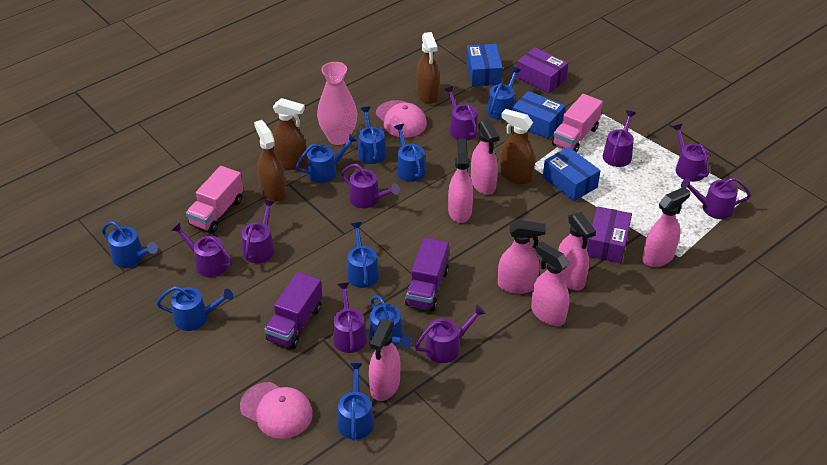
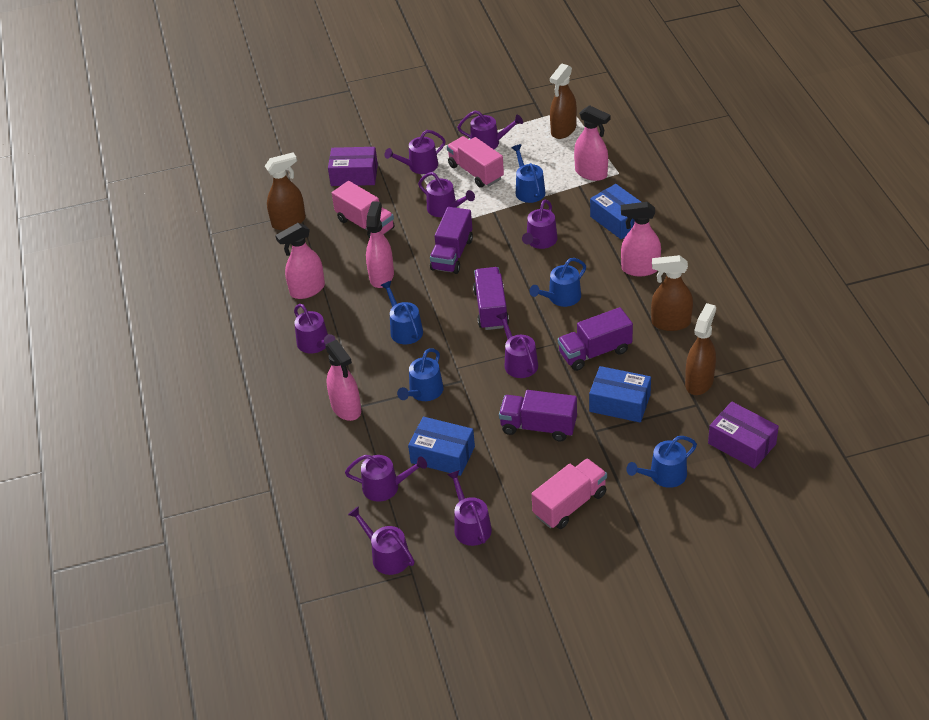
blue watering can: [102,221,158,268] [156,286,234,331] [296,134,358,183] [337,363,374,441] [347,222,379,288] [358,107,387,164] [369,296,412,348] [394,124,426,182] [487,67,521,120] = 9 -> [380,281,423,344] [397,348,444,401] [511,144,545,203] [529,258,586,307] [626,436,697,488] = 5
pink cap: [240,382,313,439] [376,100,427,138] = 2 -> none = 0
pink spray bottle: [369,319,400,401] [448,139,473,223] [471,119,500,195] [498,220,546,294] [531,242,569,326] [558,212,596,290] [642,187,691,267] = 7 -> [275,223,325,299] [325,340,361,421] [366,201,394,288] [574,105,611,181] [621,202,661,276] = 5
pink truck: [186,166,243,233] [552,94,603,152] = 2 -> [332,181,395,239] [447,136,504,188] [532,458,607,529] = 3
pink vase: [317,62,357,145] = 1 -> none = 0
purple truck: [265,272,322,349] [405,238,449,311] = 2 -> [430,207,473,274] [473,267,509,330] [499,390,577,441] [558,307,633,371] = 4

